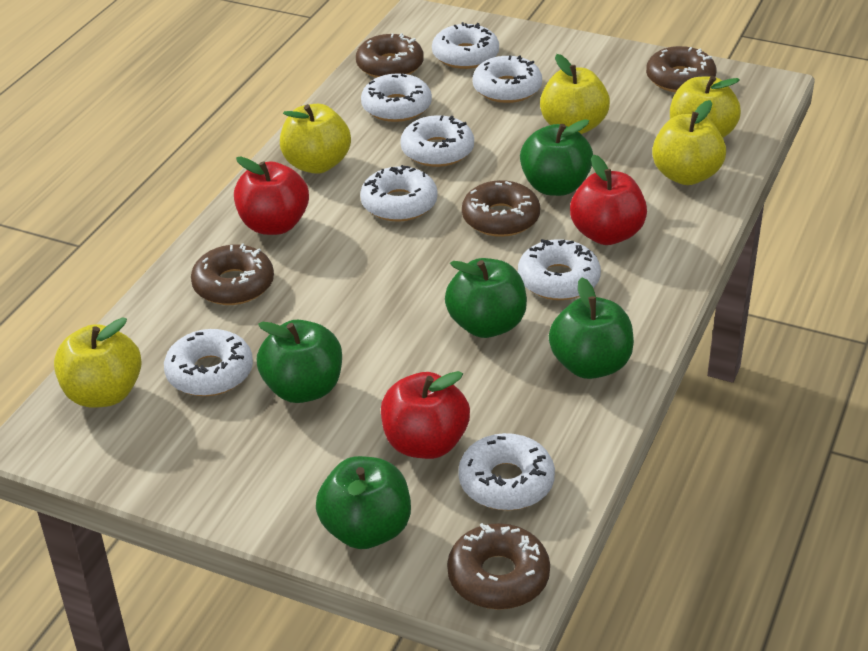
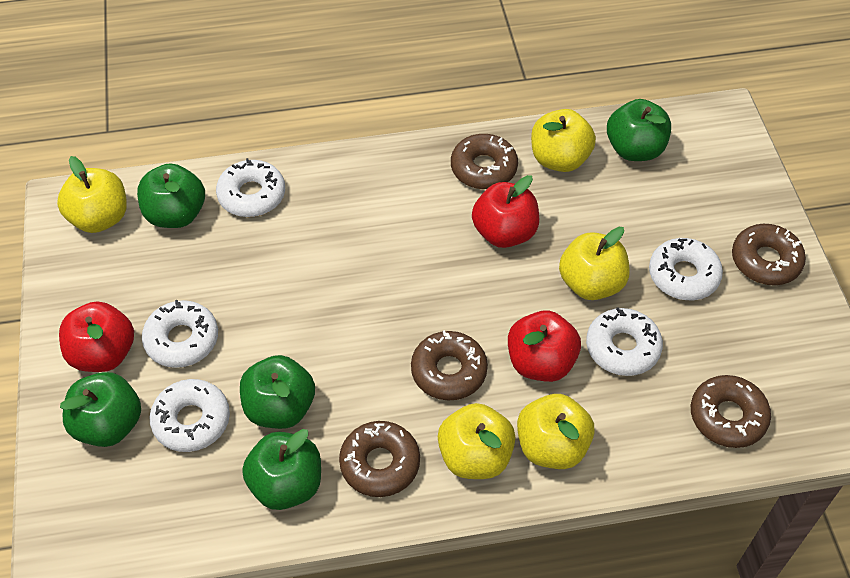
white donut: [164,329,253,396] [360,165,438,222] [361,73,432,122] [400,115,474,167] [432,22,499,69] [458,433,555,510] [473,55,542,103] [518,239,601,300] = 8 -> [142,300,218,368] [150,379,230,452] [216,158,285,217] [586,307,663,376] [649,238,723,300] = 5

